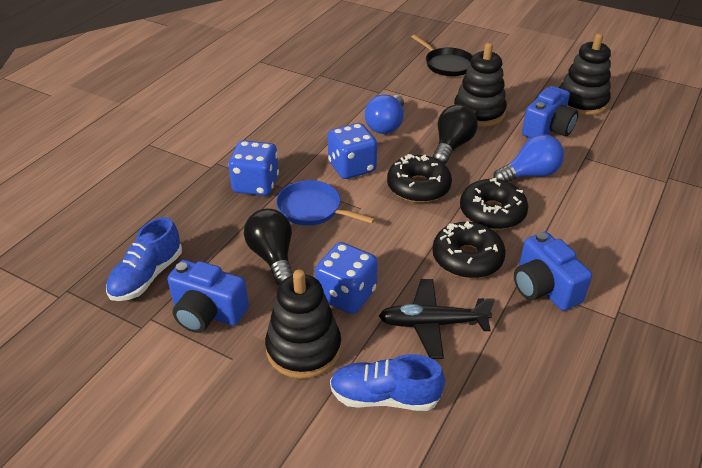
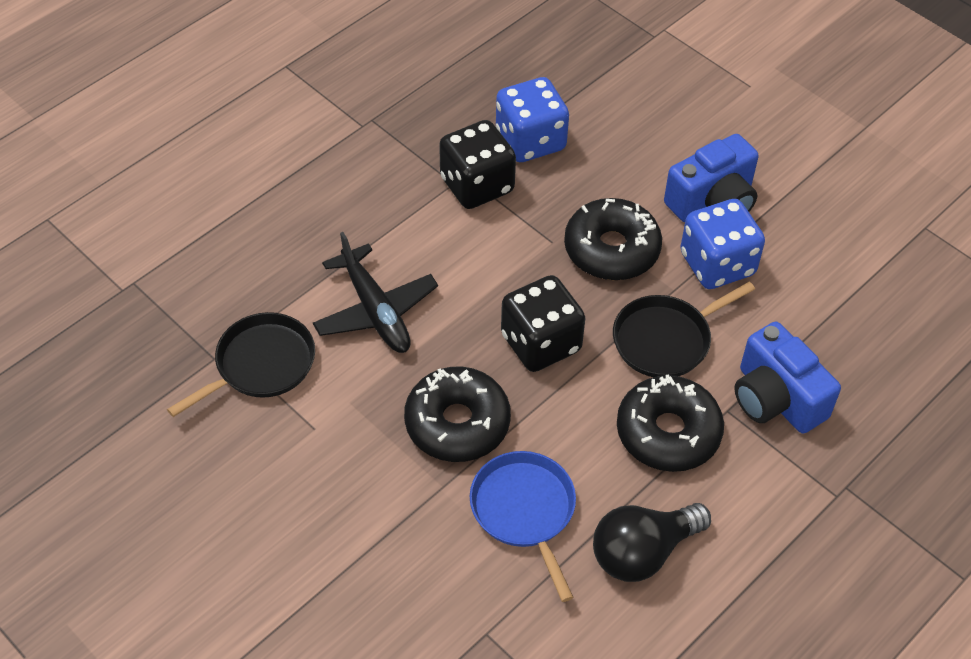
black dice: none = 0 -> [439,120,516,209] [501,275,585,372] = 2
black light bulb: [244,209,293,286] [433,104,478,164] = 2 -> [593,503,711,582] = 1
black pan: [411,35,473,76] = 1 -> [167,312,315,417] [613,282,755,377] = 2
black stacking toy: [265,269,341,379] [454,43,507,127] [559,33,611,116] = 3 -> none = 0
blue camera: [167,260,249,333] [514,232,592,311] [522,86,578,138] = 3 -> [664,134,759,222] [734,322,841,434] = 2
blue dice: [228,140,279,196] [315,242,378,314] [328,123,377,179] = 3 -> [496,77,569,162] [680,199,765,289] = 2
blue light bulb: [365,94,404,134] [493,134,564,182] = 2 -> none = 0
blue shoe: [106,217,182,301] [330,354,445,411] = 2 -> none = 0

